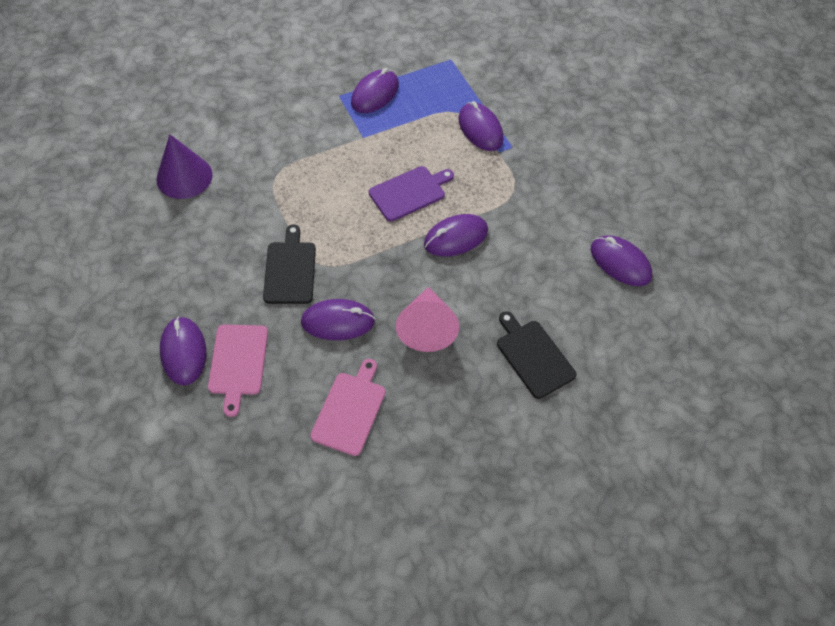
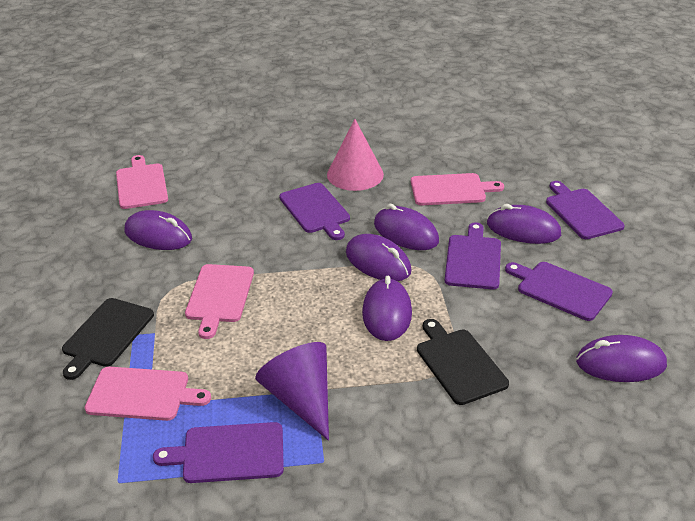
pink cutting board: [208,324,268,417] [310,359,385,456] = 2 -> [85,367,211,421] [116,155,168,209] [185,264,254,339] [411,173,504,205] = 4
purple cutting board: [369,166,454,222] = 1 -> [153,422,284,483] [279,183,350,240] [445,222,501,289] [505,262,613,321] [546,181,625,239] = 5

